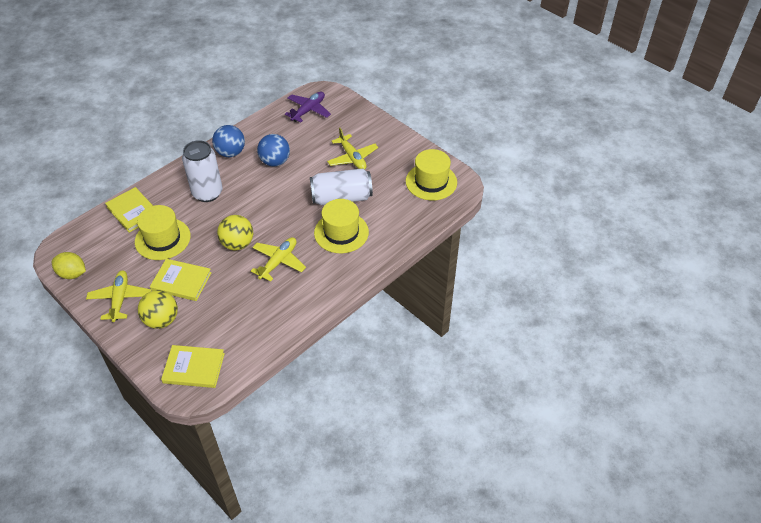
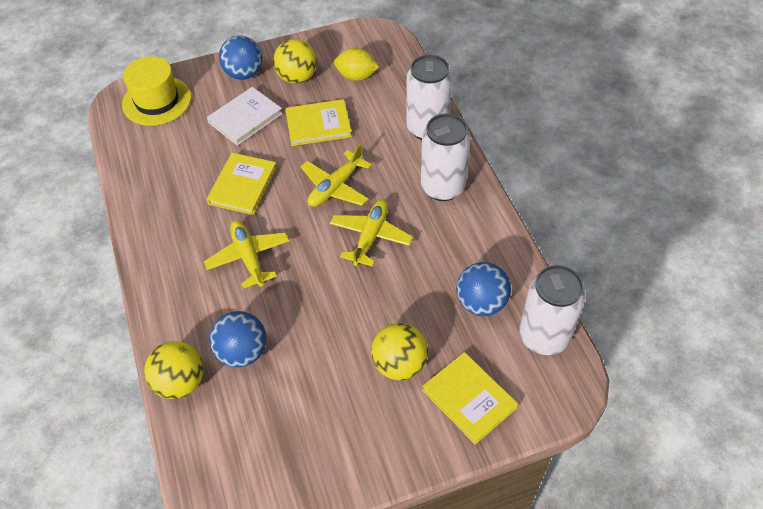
blue ball: [212,125,245,157] [257,134,290,167] = 2 -> [210,311,267,367] [219,36,263,80] [456,262,511,316] = 3
purple plane: [285,92,331,123] = 1 -> none = 0
white book: none = 0 -> [207,87,283,146] = 1
white can: [182,140,223,202] [310,169,373,205] = 2 -> [406,55,452,140] [421,113,471,201] [519,265,586,355] = 3
yellow ball: [138,290,178,329] [217,215,253,250] = 2 -> [144,341,203,399] [273,39,317,84] [371,323,428,381] = 3
yellow hat: [135,205,191,260] [314,199,369,253] [406,149,457,201] = 3 -> [122,56,191,126] = 1

